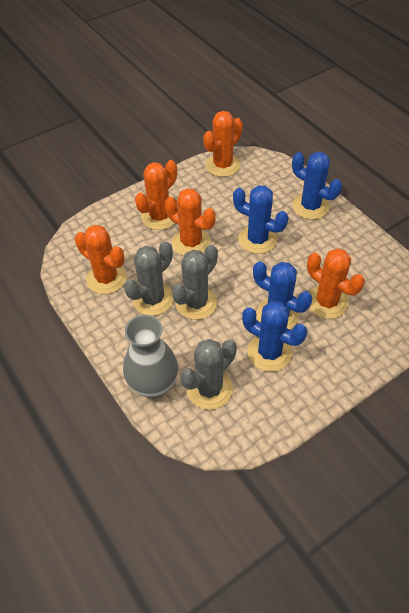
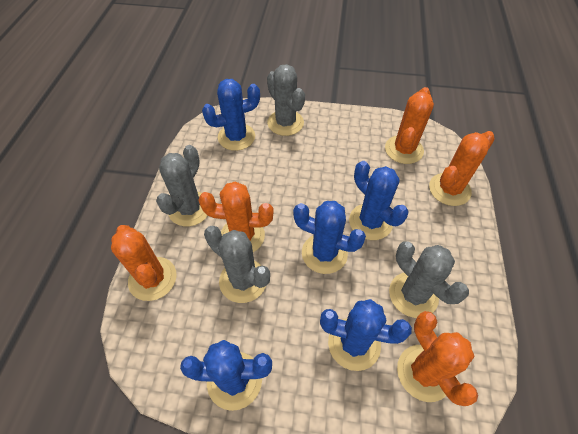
blue cactus: [233,185,289,254] [242,301,307,372] [253,261,312,329] [292,152,342,219] = 4 -> [180,340,272,411] [202,79,260,151] [293,201,366,274] [320,299,412,371] [349,161,409,240] = 5
grey cactus: [124,241,174,316] [172,245,218,320] [180,339,237,410] = 3 -> [156,145,207,226] [204,226,270,303] [267,64,305,136] [389,242,469,318] = 4
grey vase: [123,315,178,398] = 1 -> none = 0

